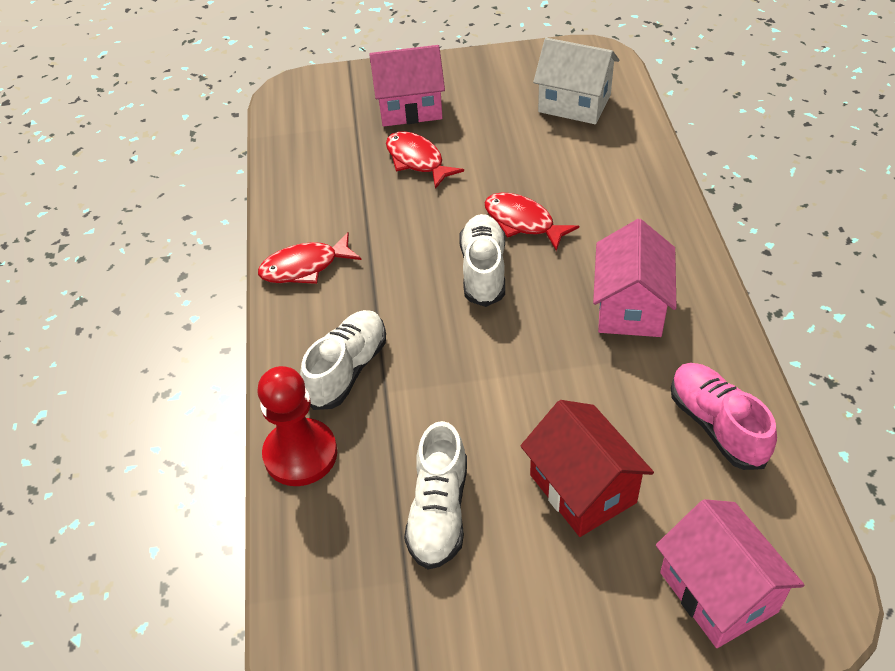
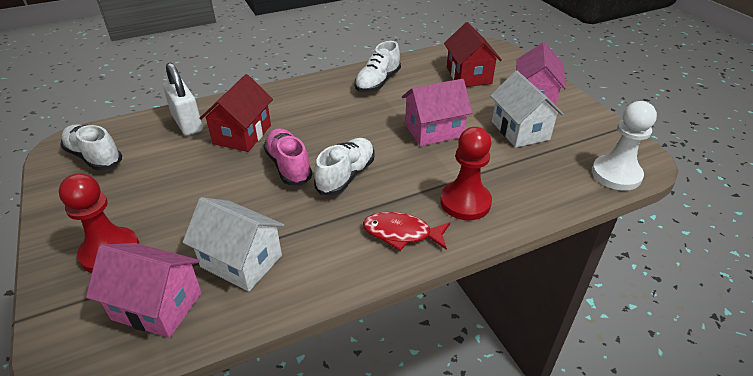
red fish: [258,232,362,284] [386,131,464,189] [484,192,579,251] = 3 -> [363,212,450,251] = 1
red house: [521,400,654,537] = 1 -> [199,74,273,152] [444,22,502,87] = 2
red pawn: [258,366,337,486] = 1 -> [59,173,140,273] [440,127,492,220] = 2
white house: [533,38,619,124] = 1 -> [183,197,284,291] [490,71,564,148] = 2
white padlock: none = 0 -> [163,63,203,136] = 1
white pawn: none = 0 -> [592,101,657,191] = 1

